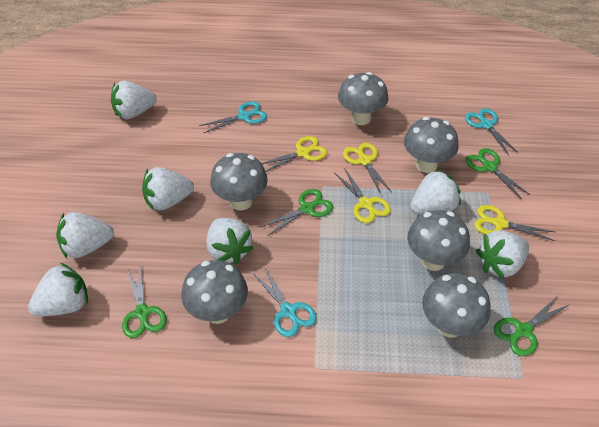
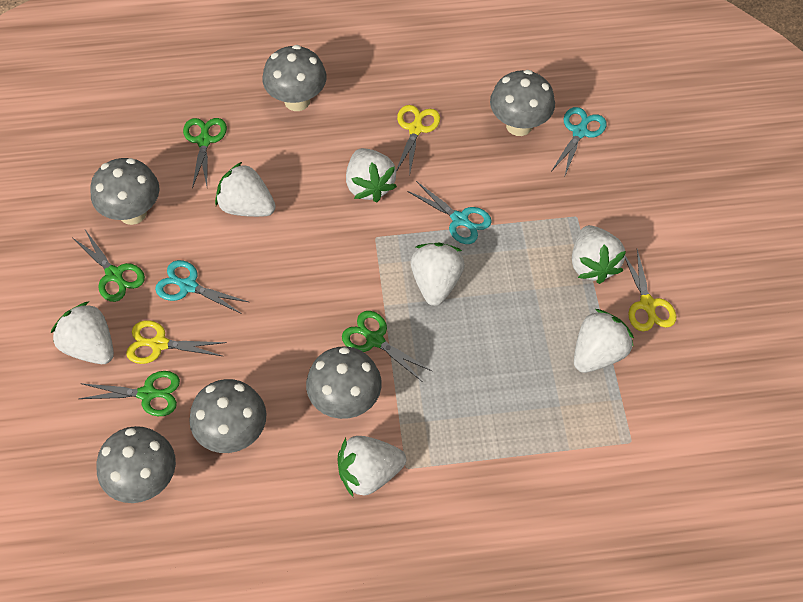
yellow scissors: [262,136,327,172] [335,168,391,223] [343,143,392,194] [474,205,555,241] = 4 -> [126,320,227,364] [396,105,440,177] [625,249,677,331] = 3

